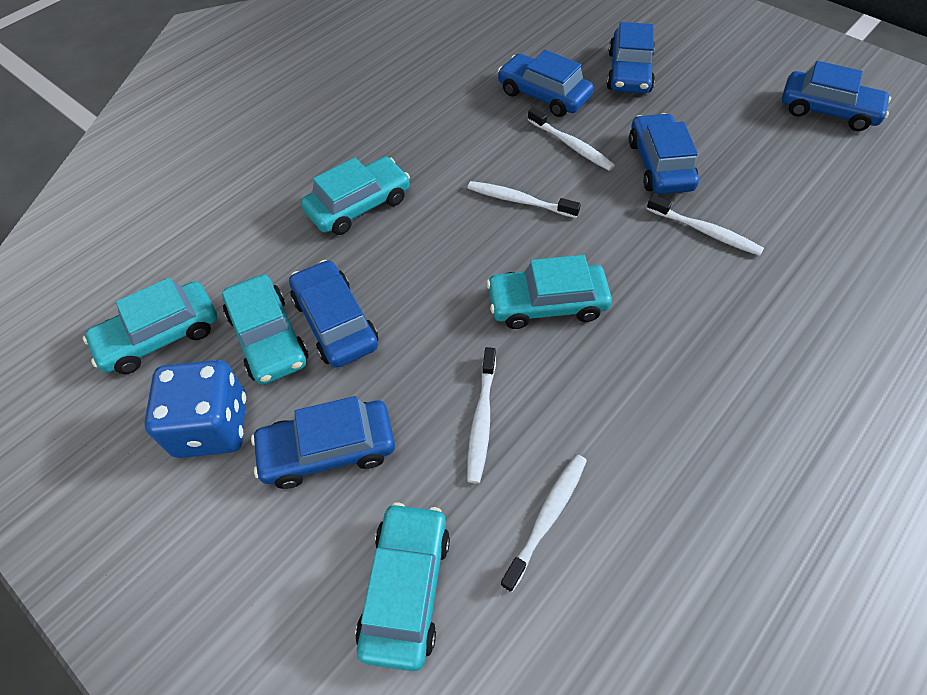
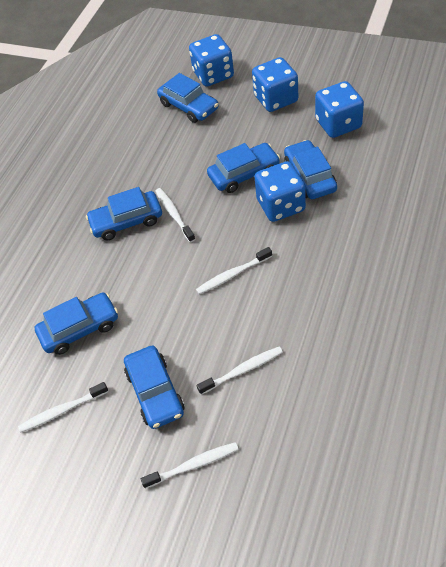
blue dice: [144,360,246,458] = 1 -> [189,34,234,87] [252,57,298,112] [254,161,306,222] [315,81,364,138] = 4
turquoise car: [83,278,217,374] [222,274,308,385] [301,157,410,235] [355,502,450,671] [486,255,612,329] = 5 -> none = 0

